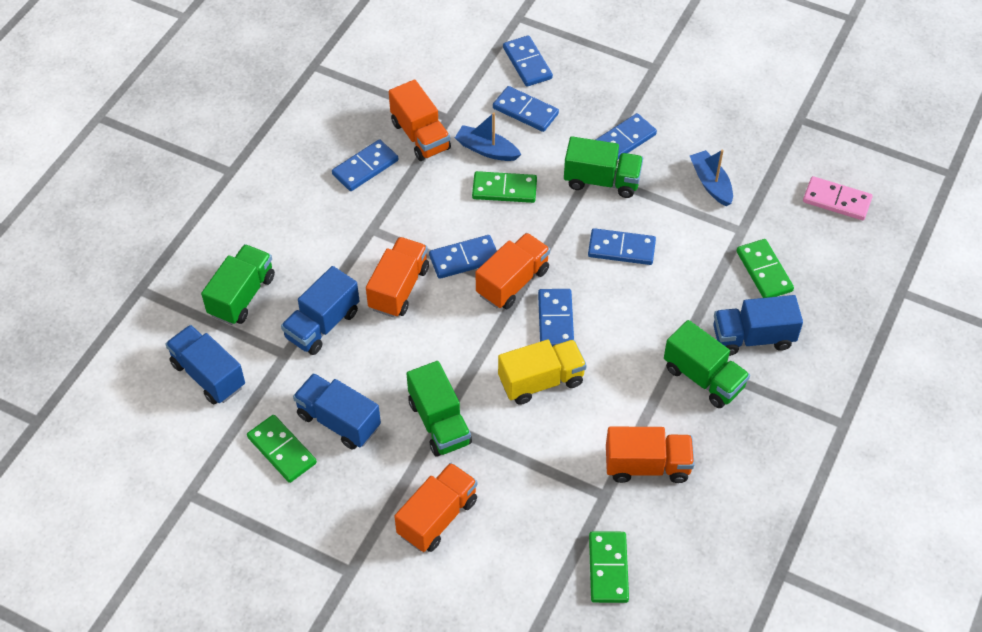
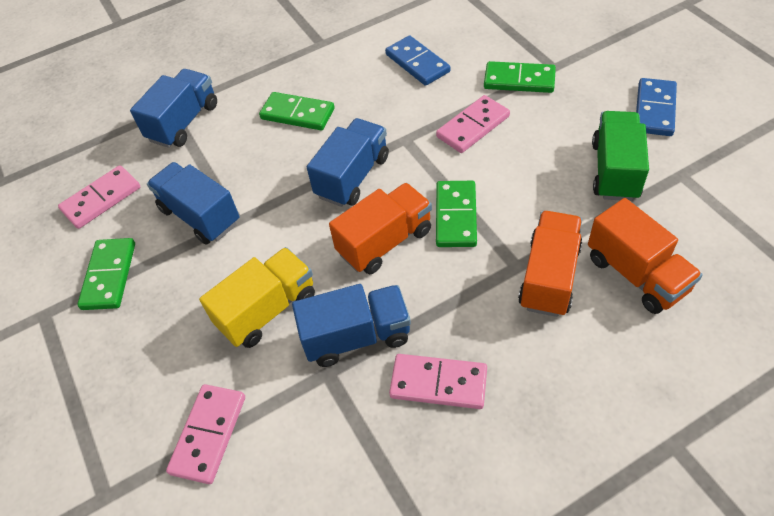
blue boat: [455,113,521,161] [690,150,733,206] = 2 -> none = 0
blue domino: [332,139,398,191] [429,235,497,279] [493,86,559,132] [503,35,553,87] [538,289,574,347] [588,228,656,265] [595,113,657,159] = 7 -> [385,36,450,86] [636,78,677,136] = 2
green truck: [201,244,275,325] [406,361,472,457] [564,136,643,198] [664,320,750,408] = 4 -> [592,111,649,201] = 1
orange truck: [366,237,429,318] [389,79,451,161] [394,463,477,552] [476,233,550,309] [606,426,695,483] = 5 -> [329,183,432,274] [518,211,582,317] [588,198,703,314] = 3
pink domino: [803,176,873,220] = 1 -> [58,165,140,229] [166,384,245,484] [389,354,487,409] [436,95,510,153] = 4

